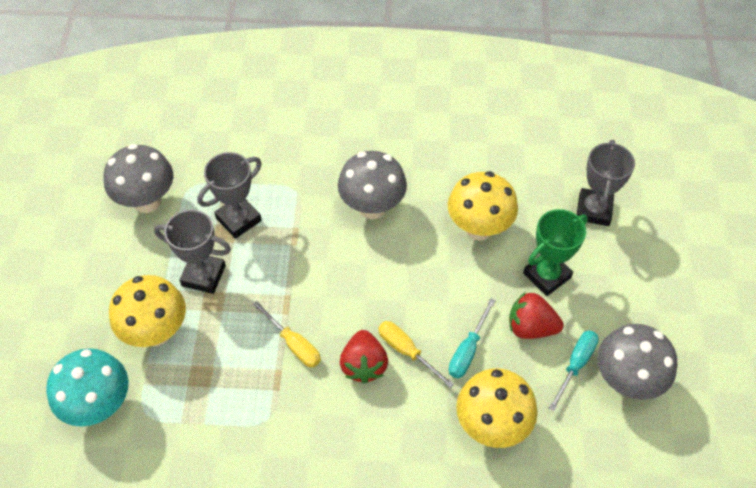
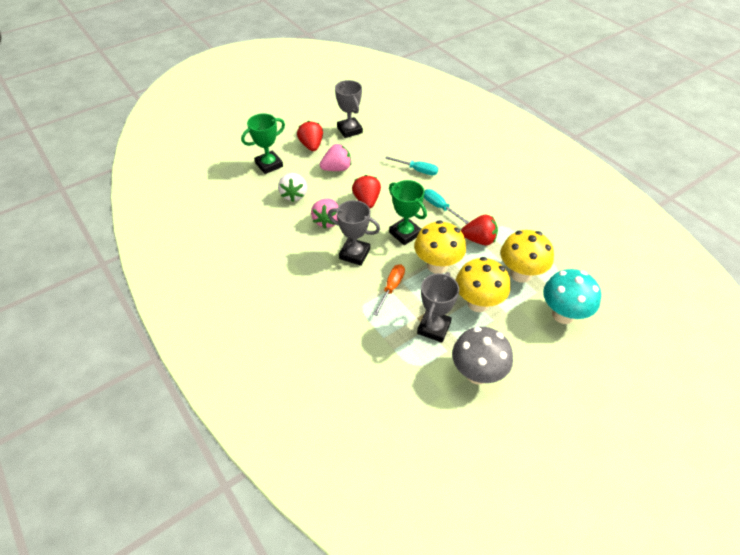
green trophy: [523,209,588,296] = 1 -> [241,114,285,174] [389,180,427,245] = 2
grey mushroom: [103,144,173,213] [338,151,407,219] [597,324,677,400] = 3 -> [452,327,513,384] = 1
orange screwdriver: none = 0 -> [373,264,405,316] = 1
pink strawberry: none = 0 -> [311,198,339,229] [320,144,351,171] = 2
red strawberry: [340,330,388,384] [509,292,564,339] = 2 -> [297,121,323,151] [352,175,381,208] [461,215,498,245] = 3
white strawberry: none = 0 -> [278,173,307,202] = 1
yellow screwdriver: [253,301,321,367] [378,321,454,388] = 2 -> none = 0

